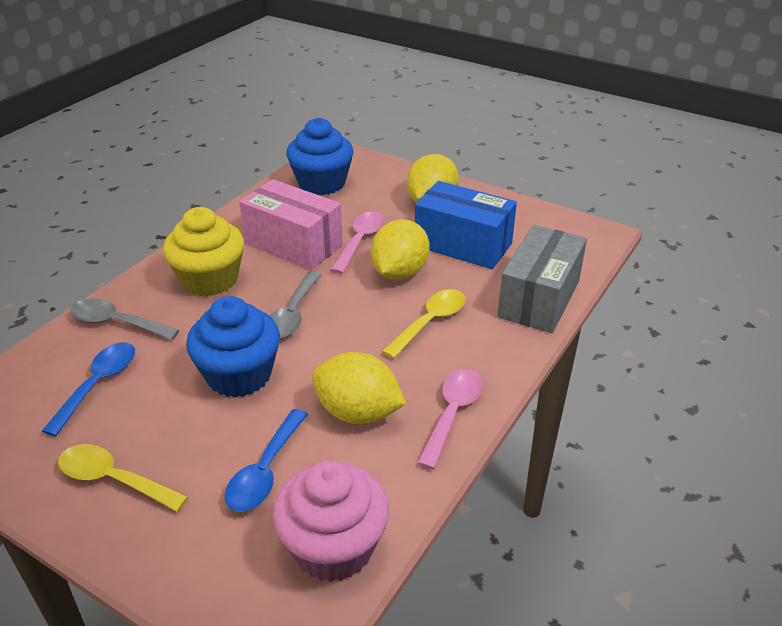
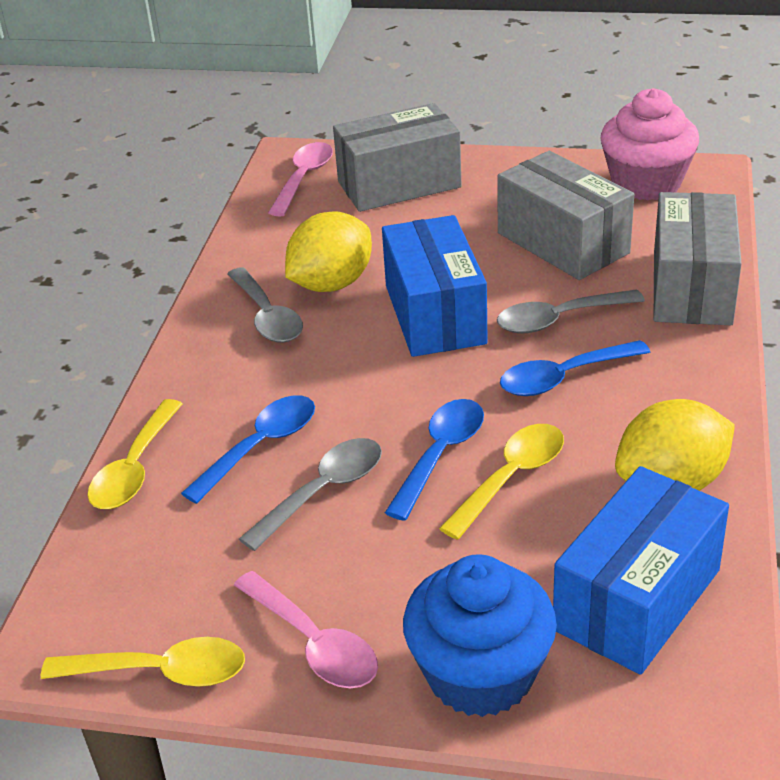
blue box: [415,181,517,269] = 1 -> [382,215,488,357] [553,466,729,675] = 2
blue cupcake: [186,296,280,397] [286,118,353,195] = 2 -> [403,554,557,717] = 1
blue spoon: [42,342,135,437] [225,409,308,512] = 2 -> [181,395,315,504] [385,399,484,521] [500,340,650,396] = 3
grey box: [497,225,587,333] = 1 -> [333,103,462,212] [497,151,634,280] [654,192,742,325] = 3
grey spoon: [70,299,180,340] [269,271,321,339] = 2 -> [227,267,303,343] [239,438,382,551] [497,289,645,333] = 3
pink box: [239,179,343,270] = 1 -> none = 0
yellow cupcake: [163,207,244,296] = 1 -> none = 0
yellow lemon: [312,352,406,424] [371,219,430,280] [407,154,459,203] = 3 -> [285,211,372,292] [615,399,735,491] = 2
yellow spoon: [58,444,188,512] [382,289,466,359] = 2 -> [41,637,245,687] [87,399,182,509] [439,424,564,540] = 3

